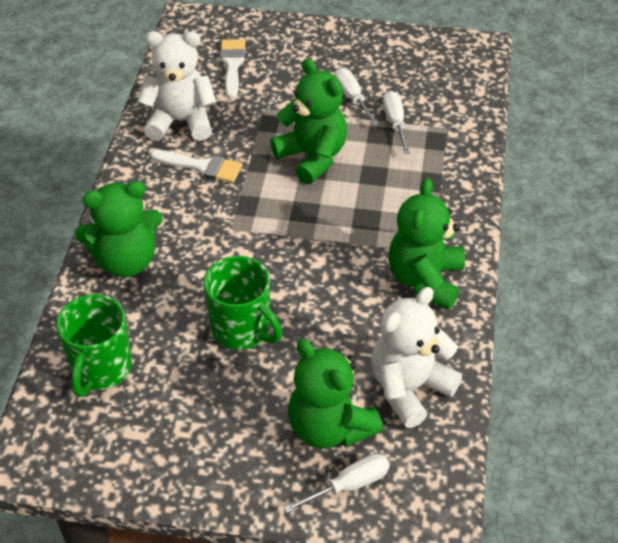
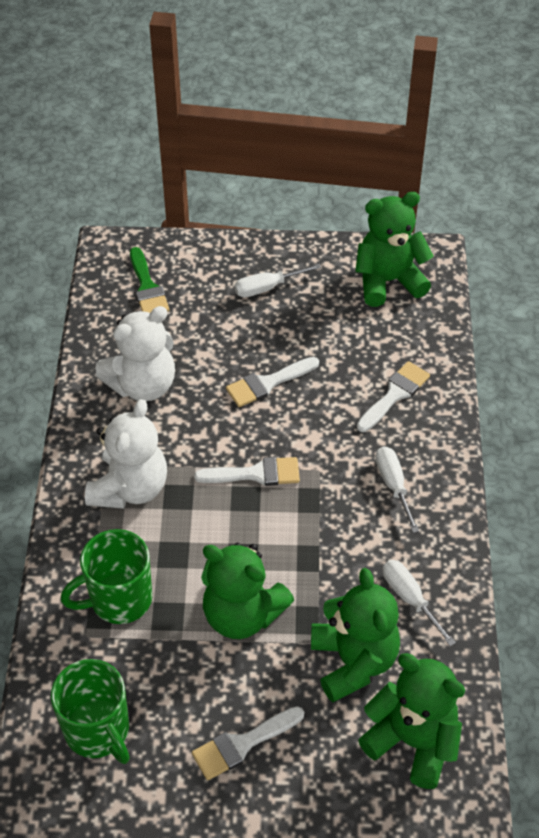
green brush: none = 0 -> [130,247,169,313] = 1
white brush: [150,150,242,183] [220,39,246,98] = 2 -> [192,706,304,781] [194,457,300,486] [226,357,319,407] [357,361,430,432] = 4

